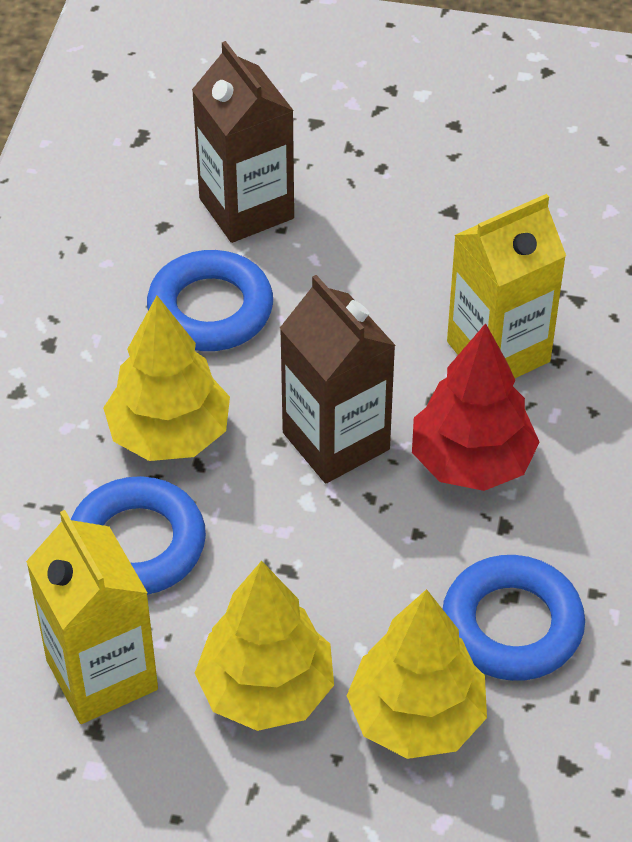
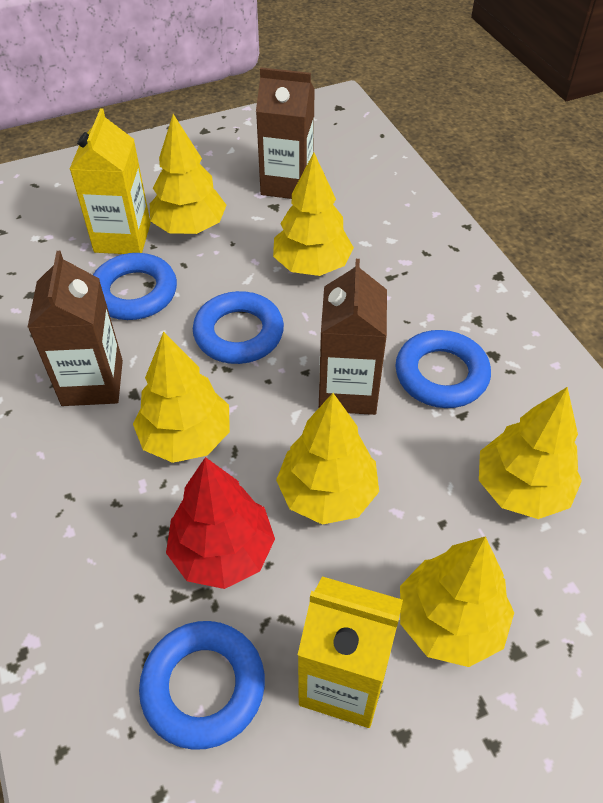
blue ring: [71,476,206,595] [147,250,273,351] [443,555,585,681] = 3 -> [93,253,177,320] [139,621,265,750] [193,291,284,364] [396,330,491,408] = 4
brown carton: [192,41,294,243] [280,275,396,483] = 2 -> [28,251,123,406] [256,67,315,199] [319,259,387,415] = 3
yellow tree: [103,296,230,461] [195,561,334,731] [347,589,487,759] = 3 -> [133,331,230,463] [150,114,227,234] [273,153,354,276] [276,393,379,525] [400,536,514,667] [479,387,582,519] = 6

